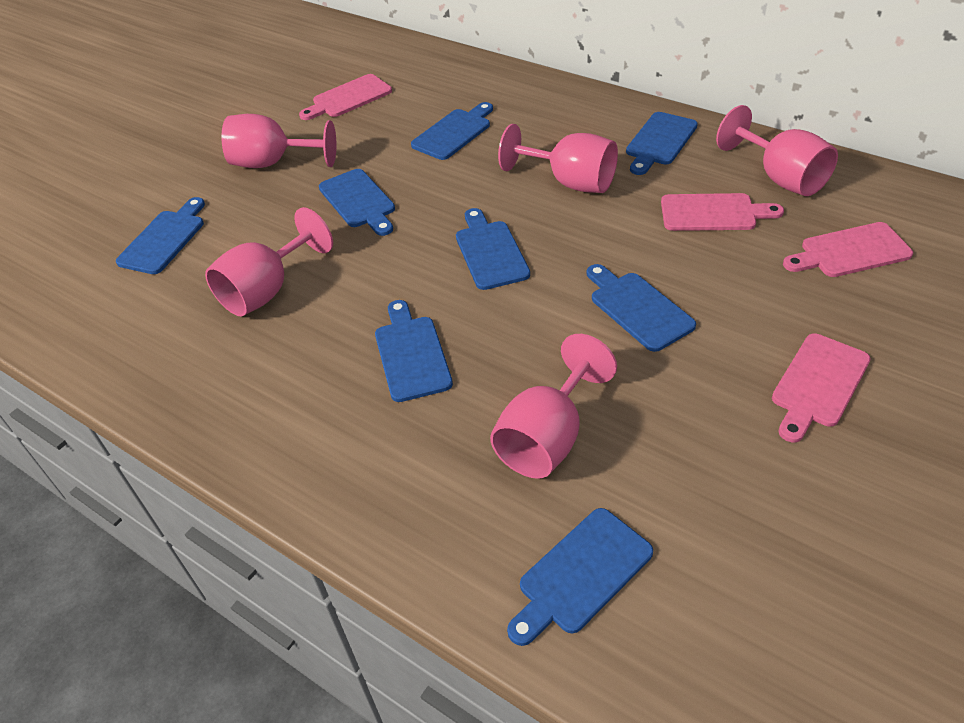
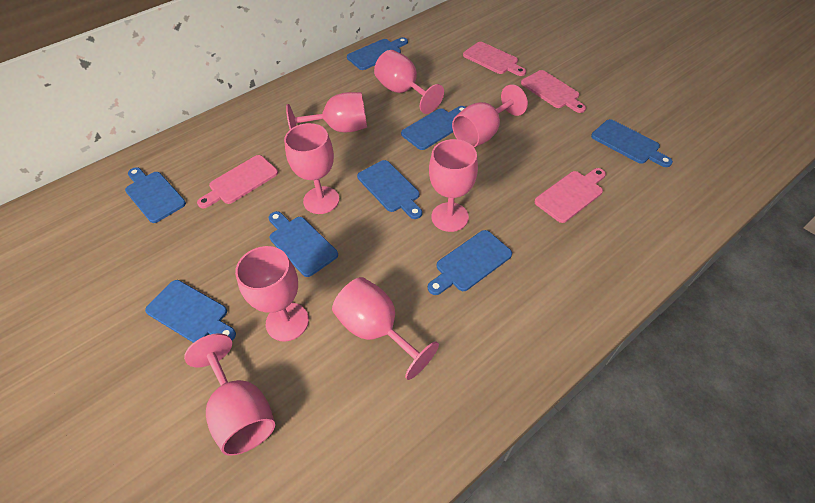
pink goblet: [205,207,333,316] [222,114,336,168] [490,334,617,479] [498,124,618,193] [716,105,838,196] = 5 -> [184,333,275,456] [235,246,309,341] [284,123,339,214] [286,92,367,132] [332,277,439,380] [374,50,444,114] [429,139,478,232] [452,84,528,147] = 8

